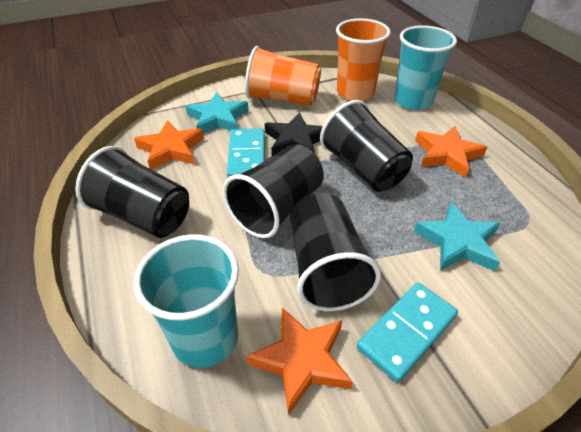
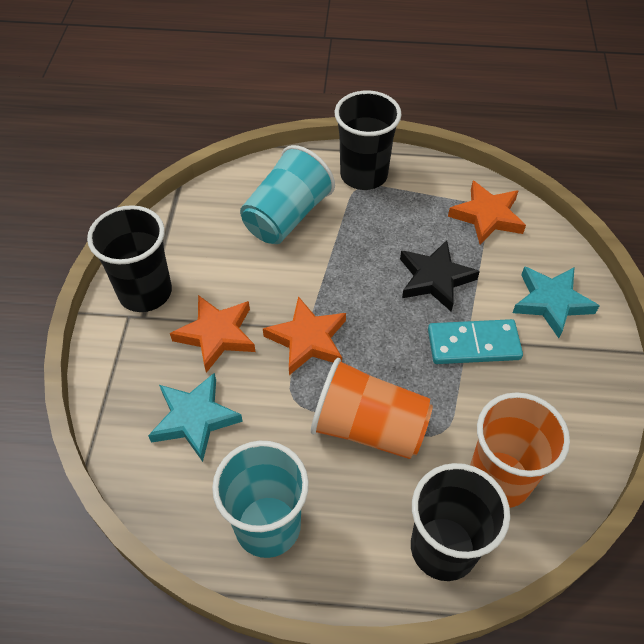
black cup: [76,146,189,238] [223,144,324,238] [290,193,381,311] [320,100,413,192] = 4 -> [87,205,172,312] [335,90,402,190] [411,463,510,581] = 3
turquoise domino: [227,129,265,177] [357,282,458,382] = 2 -> [428,319,523,364] = 1

